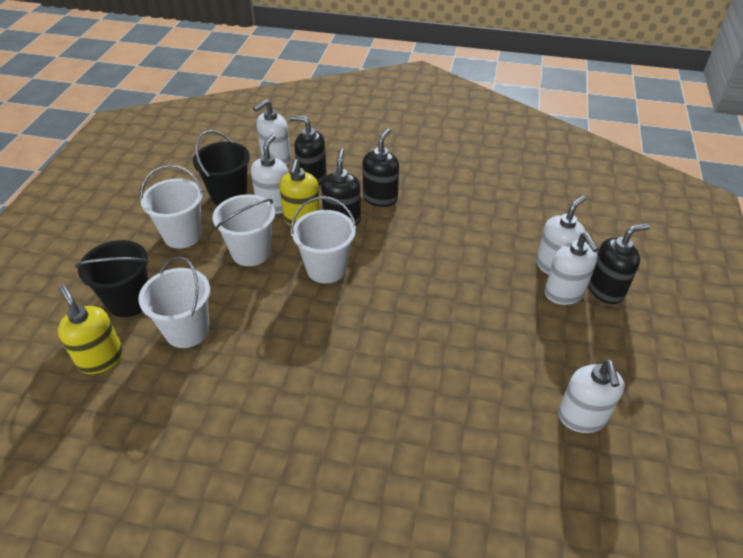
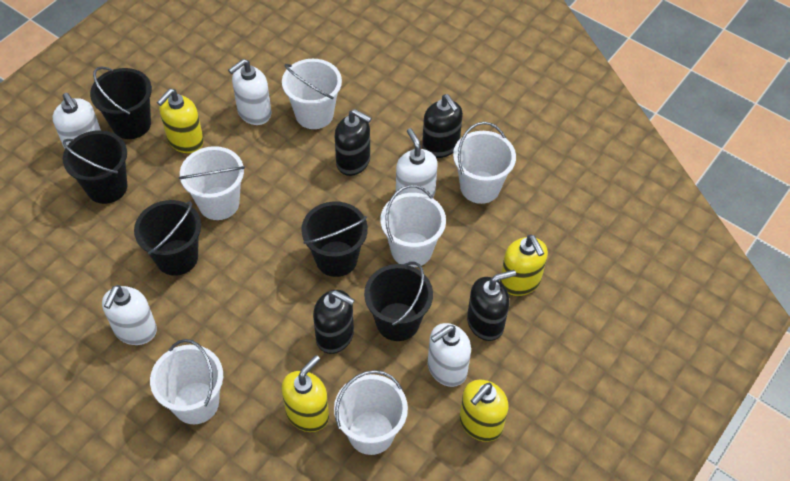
black bucket: [75,240,149,317] [193,130,250,206] = 2 -> [63,130,127,204] [90,66,152,139] [134,200,201,276] [301,202,368,277] [364,262,433,341] = 5
white bucket: [138,256,210,348] [140,164,204,249] [213,194,275,266] [291,196,356,284] = 4 -> [150,339,223,424] [179,146,245,220] [282,59,342,129] [334,370,408,455] [380,185,446,267] [453,122,516,204] = 6
yellow soap dispenser: [58,285,123,374] [279,159,320,226] = 2 -> [157,89,204,153] [281,355,329,432] [459,380,509,442] [500,234,548,296] = 4

